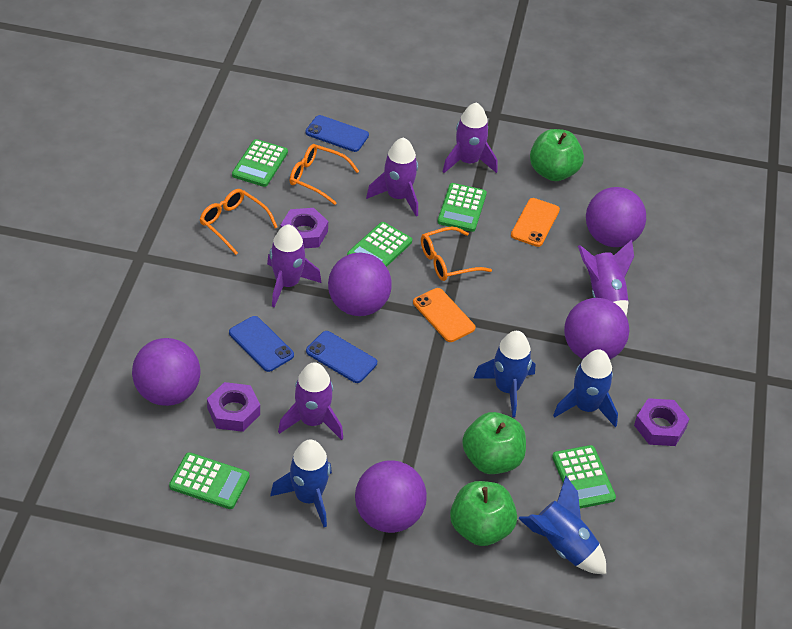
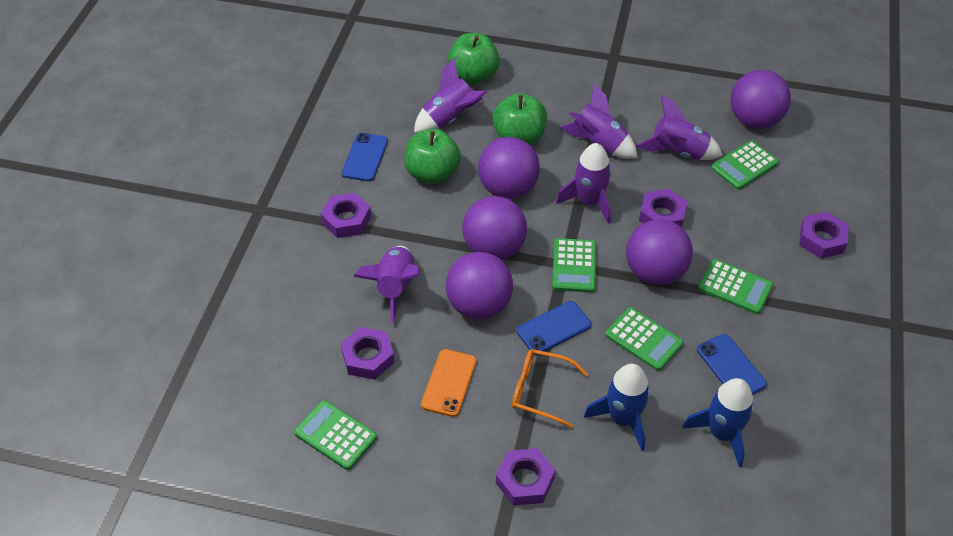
blue rocket: [270,439,332,527] [474,331,535,417] [518,476,606,574] [553,349,618,427] = 4 -> [584,363,650,451] [683,378,754,467] = 2
orange glasses: [200,189,277,255] [290,144,359,205] [421,227,492,281] = 3 -> [512,349,588,428] = 1
orange phone: [413,288,475,342] [511,198,560,247] = 2 -> [421,349,476,417] = 1
purple nut: [207,382,260,432] [280,208,328,248] [634,398,689,446] = 3 -> [321,193,371,238] [341,327,395,380] [496,448,555,506] [639,188,687,227] [799,212,849,259] = 5

